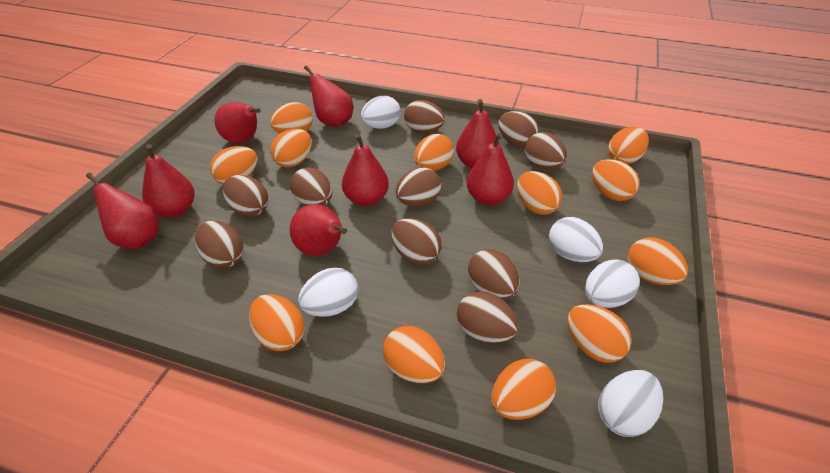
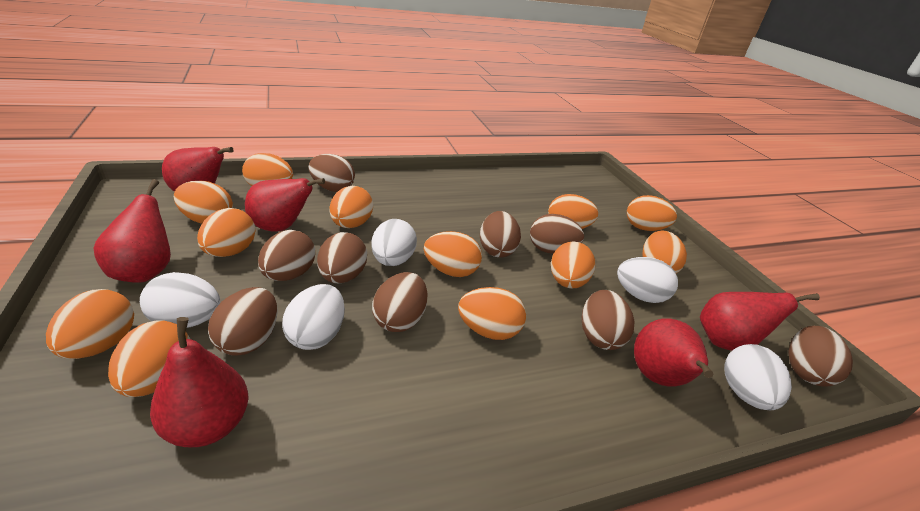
brown egg: [195,220,244,268] [223,175,269,217] [290,167,332,206] [391,218,442,265] [395,167,441,207] [404,100,445,133] [457,291,519,343] [468,249,520,299] [498,111,539,147] [525,132,567,169] = 10 -> [208,287,277,356] [258,230,315,281] [308,154,355,192] [317,232,367,283] [372,272,428,332] [480,211,521,257] [530,214,584,254] [582,290,635,350] [788,326,853,387] = 9
red pear: [86,173,159,249] [142,144,195,218] [215,102,261,143] [290,204,347,256] [304,65,353,127] [342,134,389,207] [456,99,499,168] [466,133,514,205] = 8 -> [93,179,171,283] [150,317,249,447] [162,147,234,192] [245,178,325,232] [634,318,713,387] [700,292,820,351] = 6

